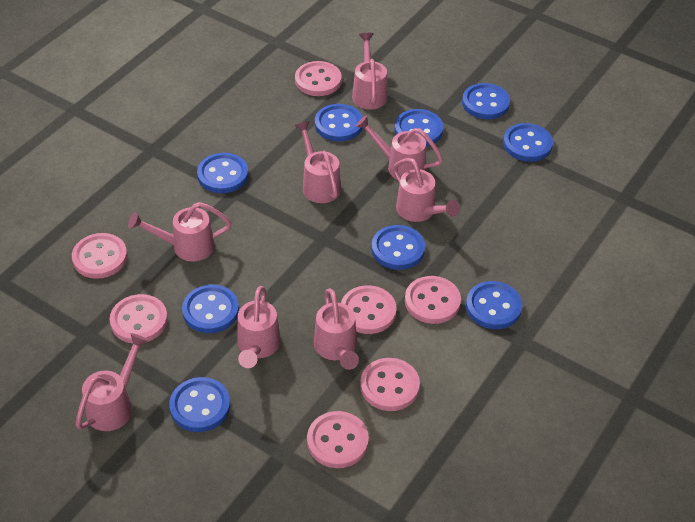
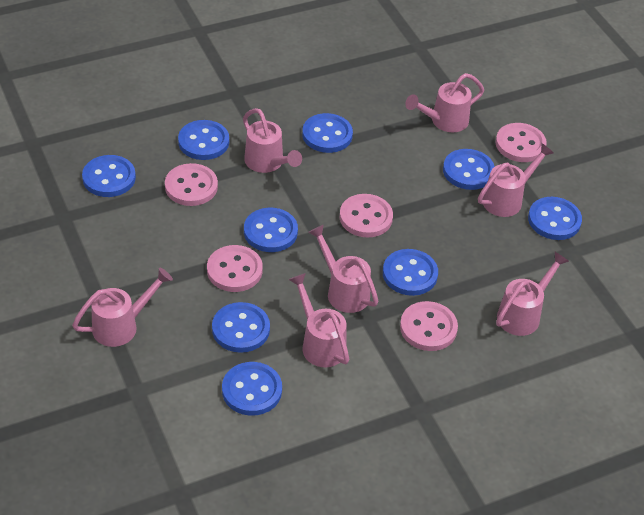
pink button: [72,233,127,279] [110,294,168,343] [295,61,342,96] [307,411,369,468] [341,285,397,334] [360,358,420,411] [405,276,461,324] = 7 -> [165,163,218,206] [207,245,263,292] [340,194,393,237] [400,301,458,351] [496,123,547,162] = 5
pink watering can: [76,333,148,431] [128,202,231,262] [237,286,281,368] [294,121,341,203] [314,288,359,370] [352,33,388,109] [356,115,443,179] [393,158,460,222] = 8 -> [72,268,173,347] [243,108,302,173] [289,273,349,367] [308,225,379,313] [405,73,484,132] [478,143,554,217] [496,252,569,336] = 7

